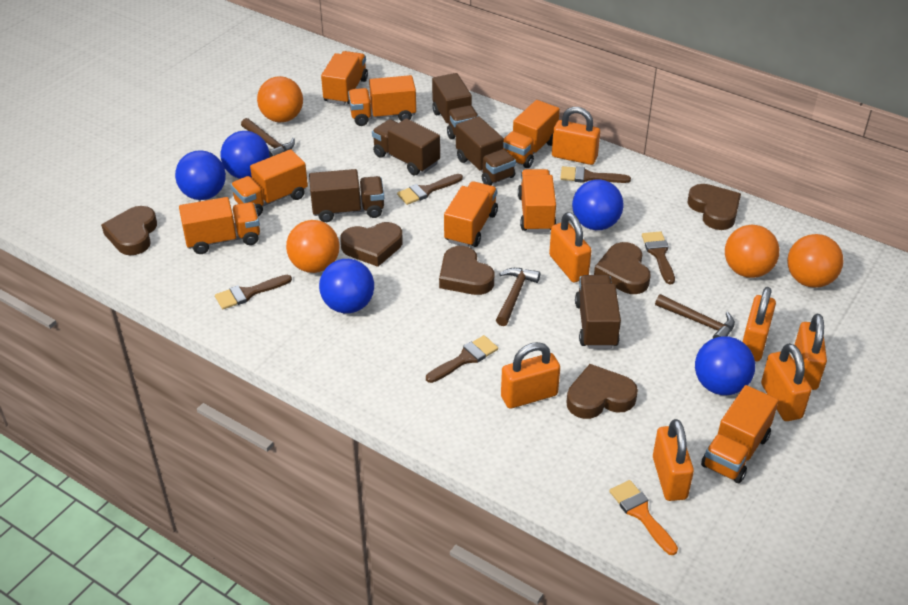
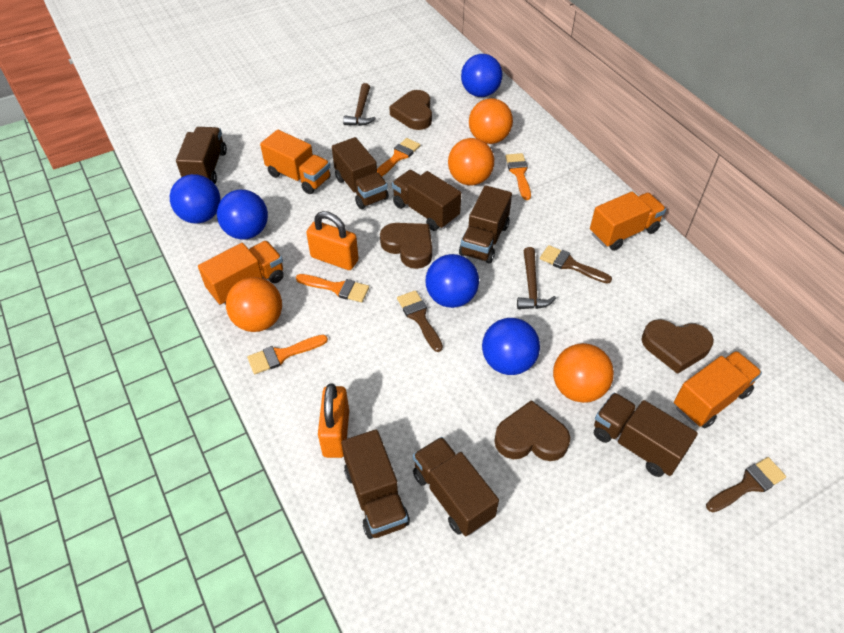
brown brush: [215,275,292,309] [397,174,463,205] [426,335,498,383] [560,166,631,183] [642,231,675,285] = 5 -> [397,290,443,352] [540,245,612,284] [706,457,786,512] = 3
brown hammer: [241,118,295,157] [496,268,540,326] [655,294,735,339] = 3 -> [343,83,376,126] [517,247,556,309] = 2
brown heart: [101,206,157,255] [340,222,403,267] [439,246,494,295] [566,364,638,419] [594,242,651,294] [687,184,741,230] = 6 -> [380,223,432,269] [389,90,432,130] [494,400,570,461] [641,320,714,374] = 4
brown truck: [309,169,384,222] [372,118,440,175] [432,73,478,139] [456,116,516,185] [575,275,621,349] = 5 -> [176,127,227,184] [332,137,389,209] [341,429,410,539] [392,170,461,231] [413,437,499,536] [459,185,512,263] [594,392,698,477] = 7
orange brush: [609,480,678,555] = 1 -> [247,334,328,374] [296,274,369,302] [377,138,421,176] [505,153,531,200] = 4
orange padlock: [501,342,560,409] [549,212,592,282] [552,107,600,165] [653,419,694,501] [742,287,776,361] [761,343,812,421] [794,314,827,390] = 7 -> [306,211,359,270] [318,384,349,458] = 2
orange truck: [179,197,260,254] [231,149,308,216] [321,51,368,105] [348,75,416,126] [444,181,498,247] [503,100,560,168] [518,169,557,233] [701,385,779,483] = 8 -> [198,241,284,305] [260,130,331,194] [590,191,666,251] [674,351,762,428] = 4

